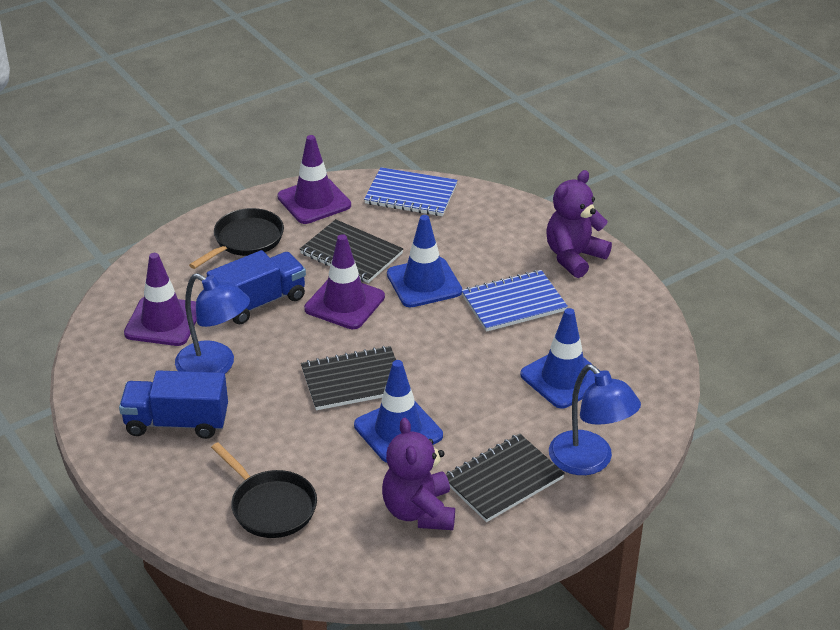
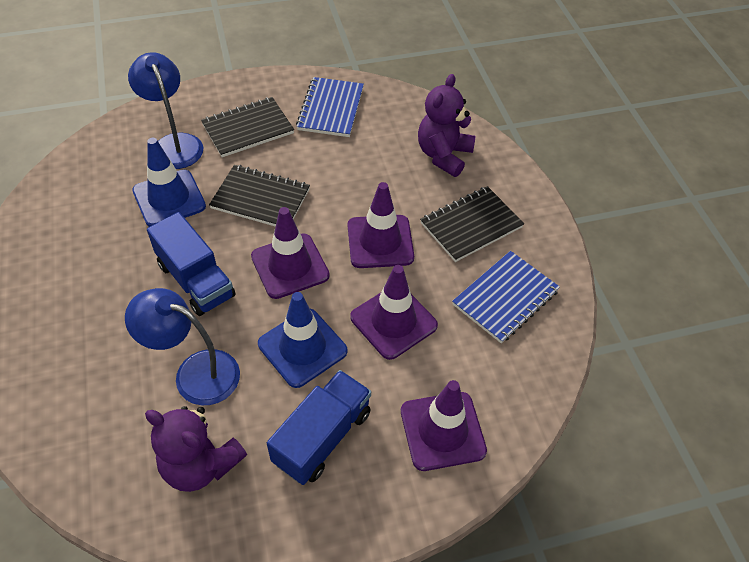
black pan: [189,208,284,269] [211,442,317,538] = 2 -> none = 0
blue traffic cone: [354,360,443,462] [387,215,462,307] [520,308,600,409] = 3 -> [132,138,206,227] [258,292,348,388] = 2
purple traffic cone: [124,253,197,346] [277,135,351,224] [304,234,385,329] = 3 -> [251,207,330,299] [348,182,414,268] [350,265,438,360] [401,380,487,471] = 4

